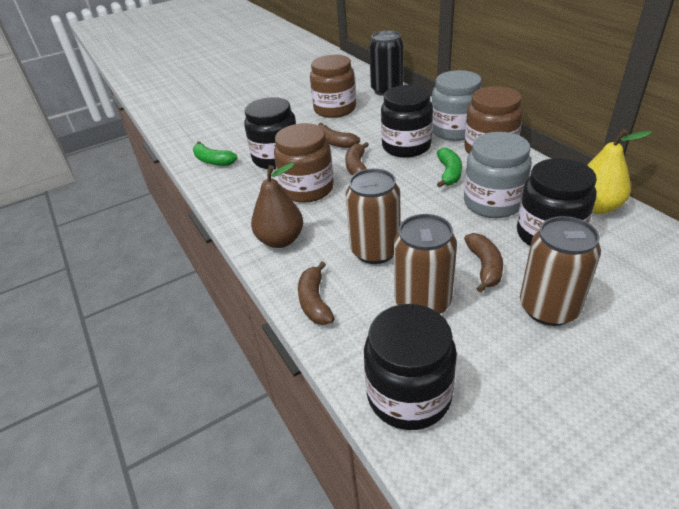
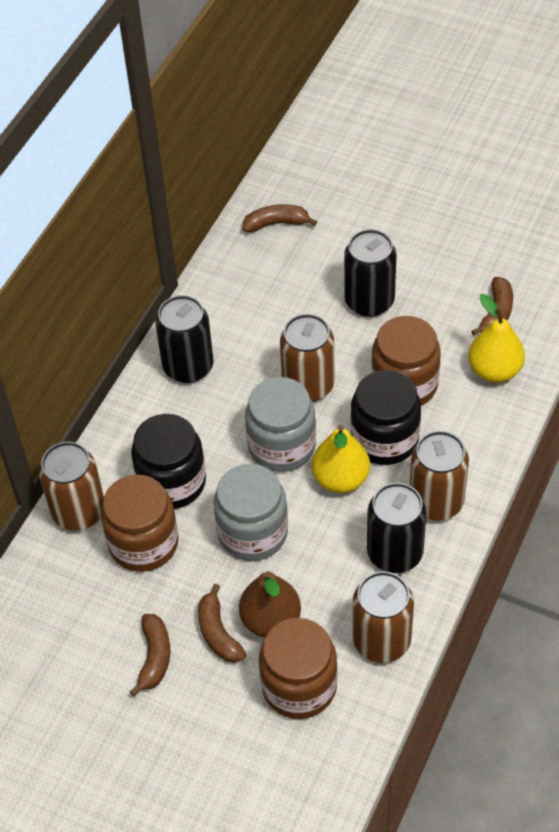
black can: [369,31,403,96] = 1 -> [155,295,214,383] [344,229,397,317] [367,483,427,573] = 3
black jar: [244,97,296,169] [364,304,457,430] [381,85,433,158] [517,158,597,246] = 4 -> [131,414,206,509] [350,370,421,465] = 2
brown can: [346,168,400,264] [394,214,457,314] [520,216,601,326] = 3 -> [39,442,104,531] [280,314,335,402] [353,571,414,663] [410,431,469,521] = 4
green banana: [193,141,238,166] [437,148,462,187] = 2 -> none = 0
yellow pear: [587,129,652,214] = 1 -> [312,425,370,493] [468,294,525,383] = 2

